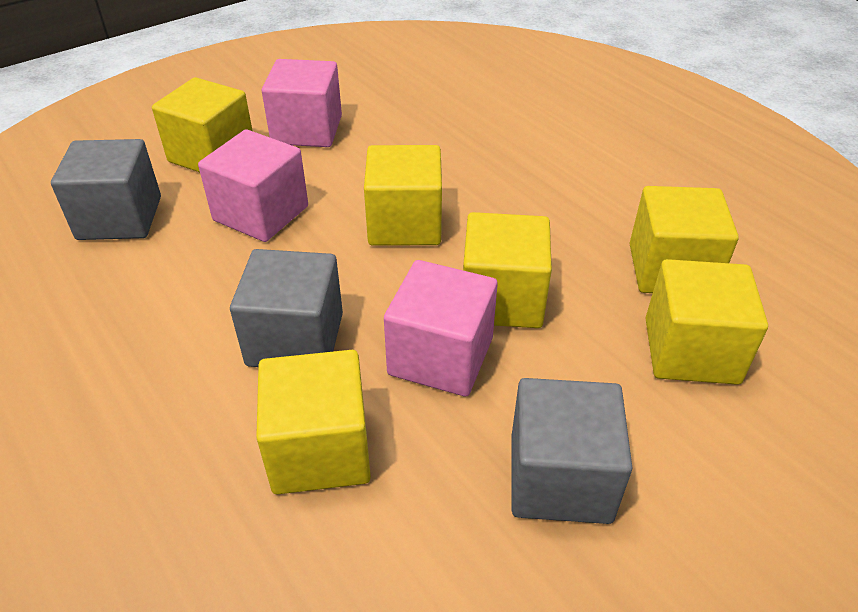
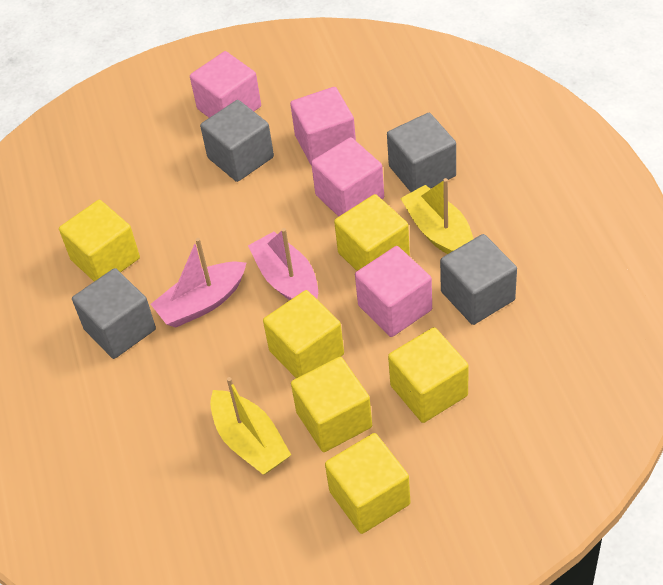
grey cube: [51,139,161,240] [230,249,343,367] [511,378,633,524] = 3 -> [72,268,156,359] [200,100,274,182] [387,113,456,192] [440,234,517,325] = 4
pink boat: none = 0 -> [151,238,246,328] [248,228,318,300] = 2
pink cube: [198,129,308,242] [262,59,342,147] [384,260,498,397] = 3 -> [190,51,261,118] [290,87,356,166] [311,137,384,217] [355,246,432,337] = 4
yellow boat: none = 0 -> [210,377,291,475] [400,178,473,254] = 2

